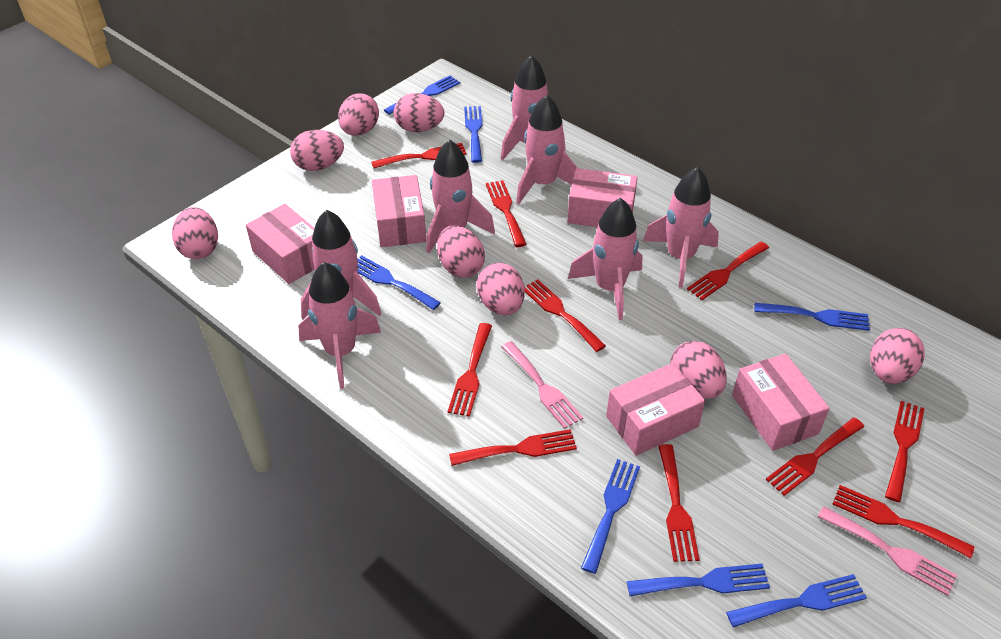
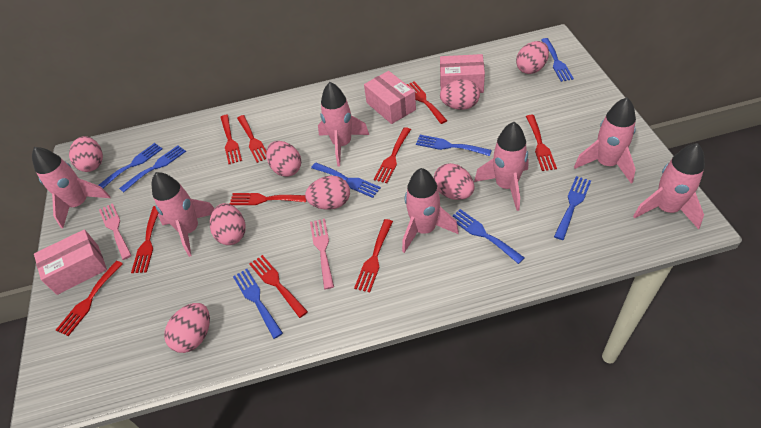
blue fork: [358,255,441,310] [384,75,460,115] [464,106,483,163] [581,459,640,574] [627,564,770,596] [726,574,867,627] [755,303,870,331] = 7 -> [98,143,162,188] [119,145,186,192] [233,269,283,339] [311,162,381,198] [416,135,492,156] [453,209,525,264] [541,38,574,82] [554,176,591,240] = 8
pink box: [246,204,315,284] [372,175,427,247] [567,168,638,227] [606,363,705,455] [732,353,830,451] = 5 -> [34,229,107,295] [364,71,416,124] [440,54,485,93] = 3

